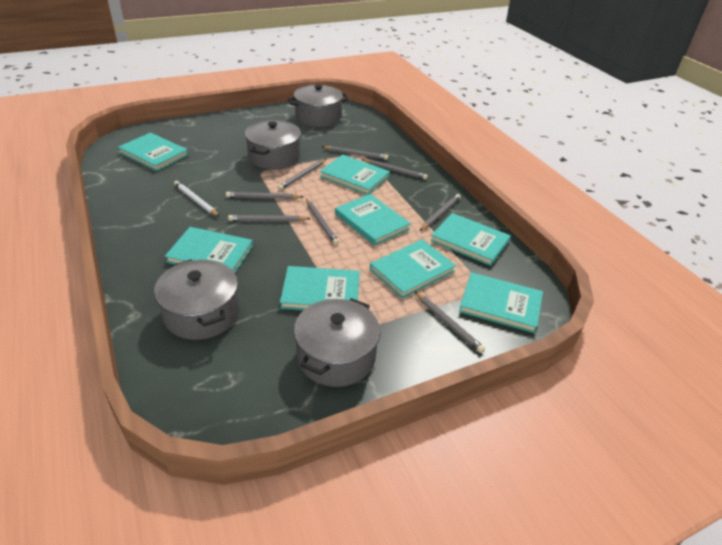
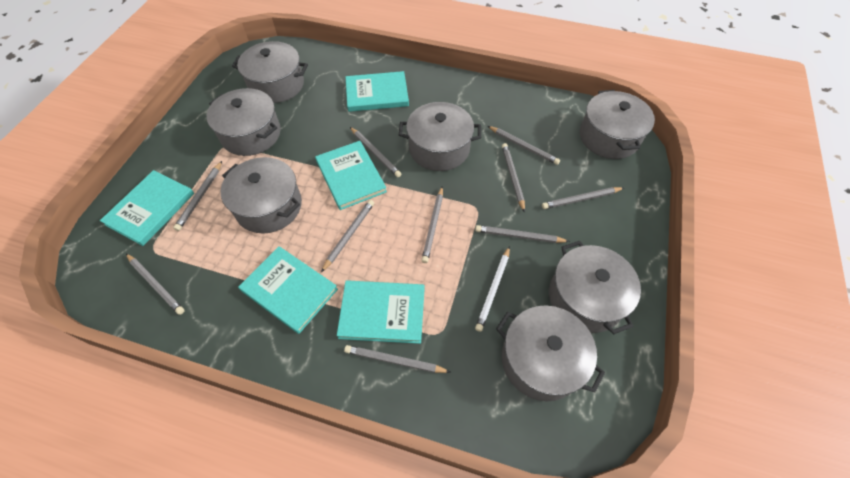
grey pencil: [226,192,304,199] [228,215,311,221] [278,159,326,190] [306,198,339,245] [323,146,388,160] [361,159,428,180] [415,292,485,353] [419,194,461,231] = 8 -> [126,254,185,315] [173,161,222,231] [321,200,374,272] [344,345,450,373] [350,127,401,177] [421,187,443,263] [475,225,570,243] [488,126,560,165] [502,143,525,213] [542,187,624,209] = 10
grey pot: [154,259,239,340] [245,120,301,170] [288,84,349,127] [294,298,380,387] = 4 -> [207,88,281,156] [221,157,302,233] [232,41,308,103] [399,102,481,171] [496,306,605,402] [549,241,641,335] [580,90,655,159] = 7
turquoise book: [118,133,189,171] [165,227,253,273] [280,266,360,310] [320,154,390,195] [335,194,411,246] [370,239,456,299] [430,213,511,266] [459,272,543,333] = 8 -> [100,170,194,246] [238,246,338,334] [315,141,387,210] [337,280,425,344] [346,71,409,112] = 5

